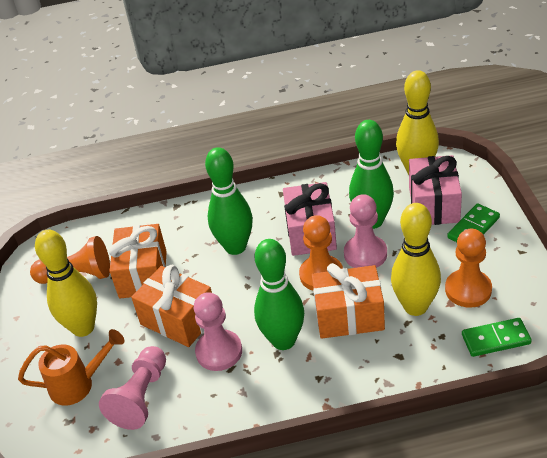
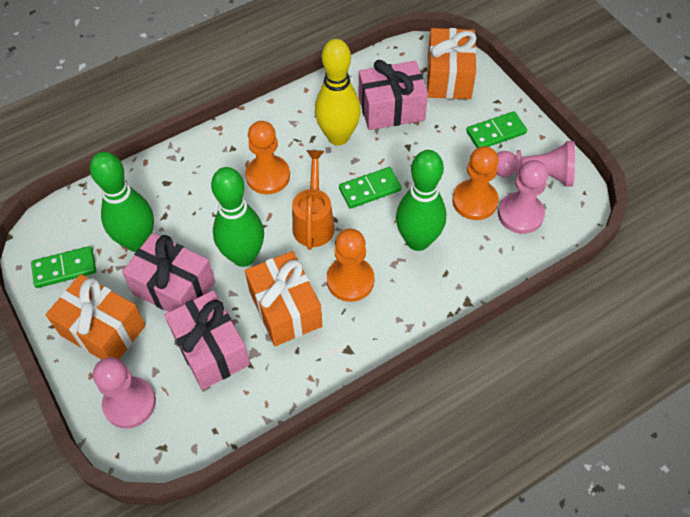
green domino: [447,203,500,242] [462,318,532,357] = 2 -> [31,246,96,288] [339,167,402,209] [466,111,527,148] = 3
pink gift: [283,182,337,256] [409,155,462,225] = 2 -> [122,233,215,312] [164,290,250,390] [359,60,428,130] = 3
yellow bowling pin: [35,230,97,337] [391,203,441,316] [396,70,439,175] = 3 -> [315,39,361,145] = 1

